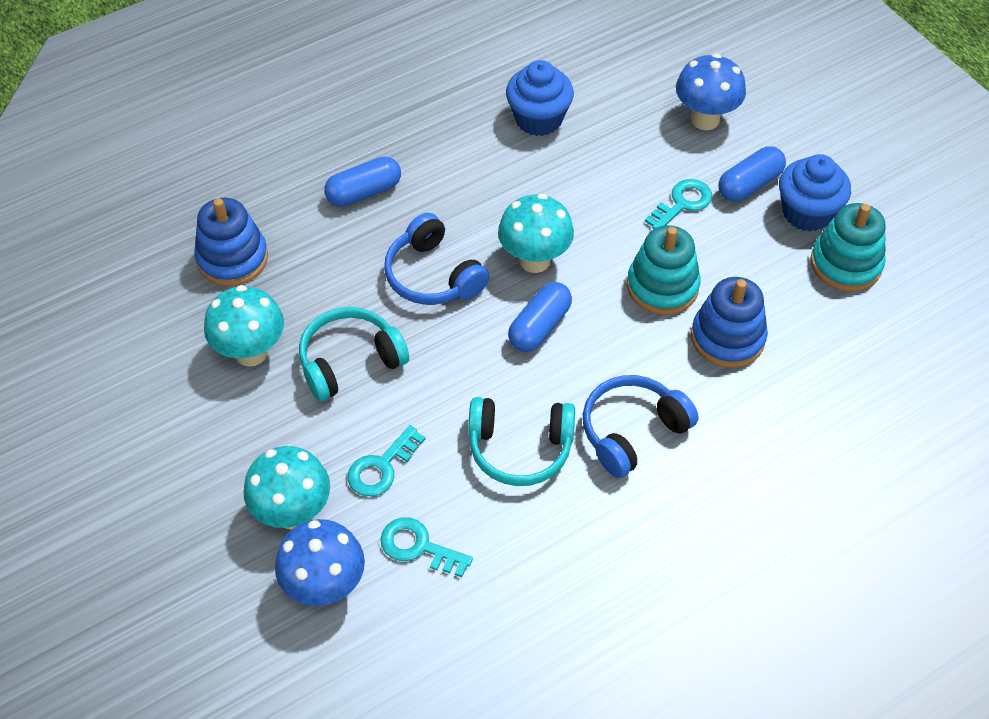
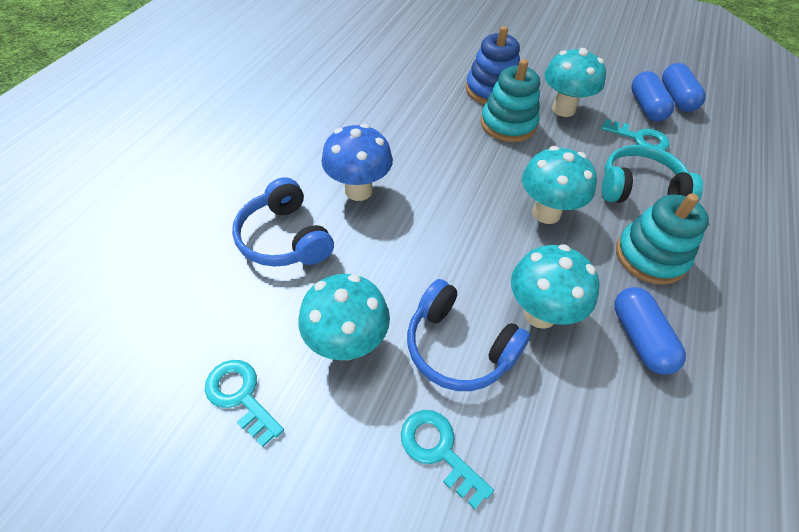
blue cupcake: [506,60,574,136] [779,154,851,232] = 2 -> none = 0
blue mushroom: [275,519,365,606] [676,54,746,130] = 2 -> [322,124,393,201] = 1
blue stacking toy: [194,198,268,286] [691,277,768,368] = 2 -> [466,26,520,104] = 1
turquoise headphones: [299,307,409,401] [468,397,575,486] = 2 -> [602,145,703,203] = 1
turquoise mushroom: [204,285,284,367] [243,446,330,530] [498,194,574,273] = 3 -> [298,274,390,360] [511,244,600,329] [522,146,597,224] [544,48,606,117] = 4

